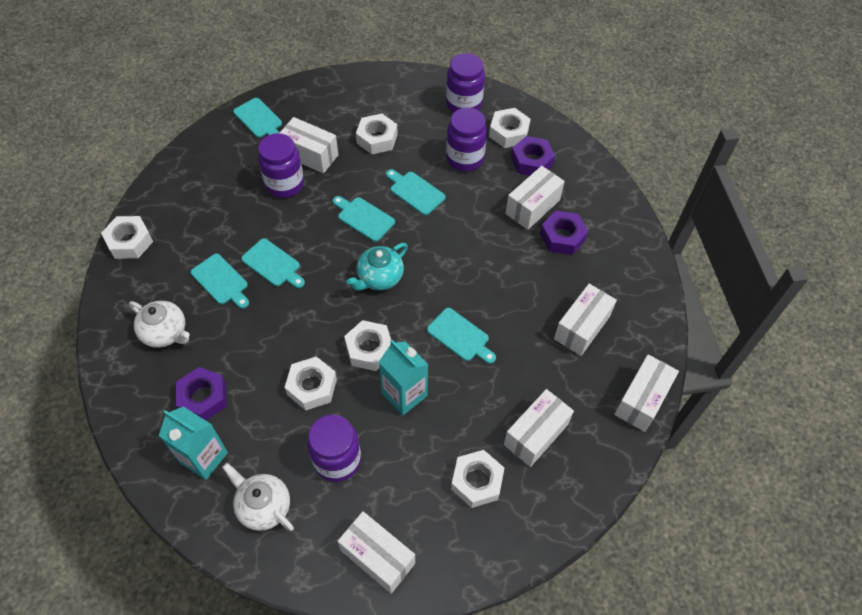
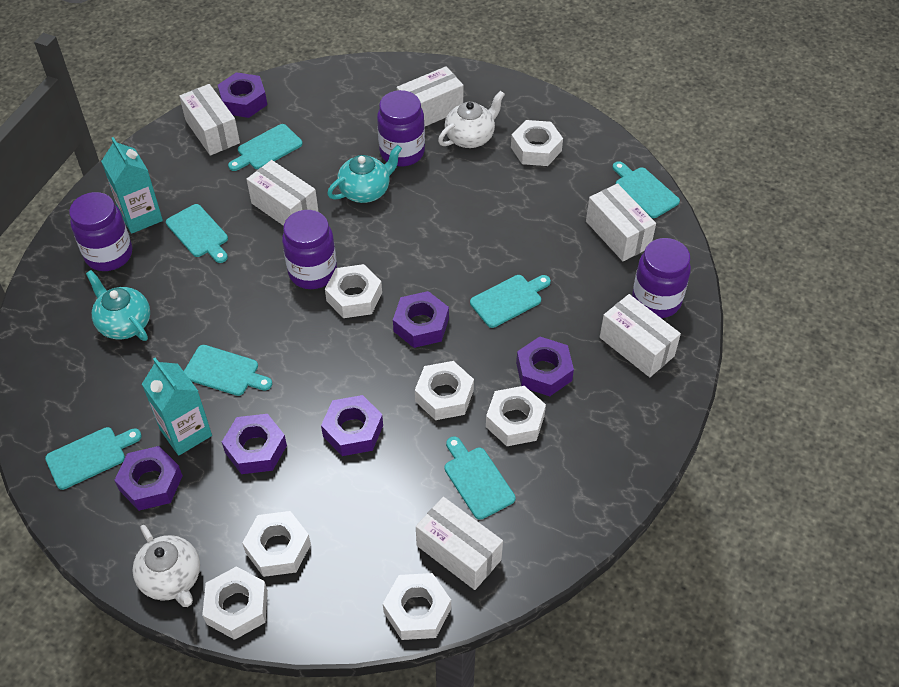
purple nut: [176,367,227,420] [511,136,555,176] [540,211,588,255] = 3 -> [114,446,183,511] [218,72,267,118] [222,414,287,474] [321,395,383,456] [393,291,449,348] [516,337,574,396] = 6
turquoise cutting board: [191,254,249,309] [233,98,282,138] [241,239,305,288] [333,196,395,242] [386,169,446,215] [427,308,496,364] = 6 -> [45,427,142,490] [166,204,228,263] [184,345,272,396] [228,124,303,171] [445,436,515,520] [470,275,551,328] [613,161,680,218] = 7
turquoise teapot: [347,243,408,290] = 1 -> [86,270,150,341] [327,145,402,203] = 2
white nut: [101,216,153,259] [285,356,337,410] [344,320,391,371] [356,113,398,154] [451,450,504,508] [489,108,531,148] = 6 -> [202,566,268,640] [242,511,311,577] [325,264,382,318] [383,573,451,640] [415,361,474,420] [486,386,546,446] [511,120,563,166] = 7

